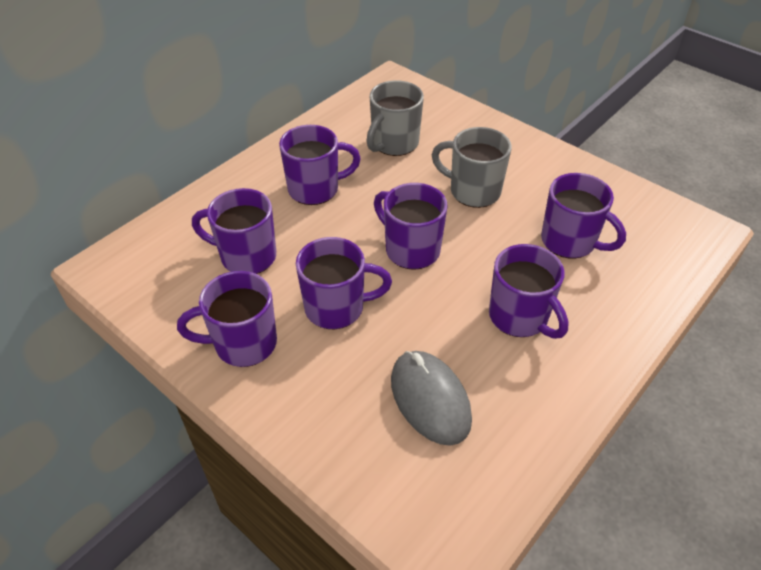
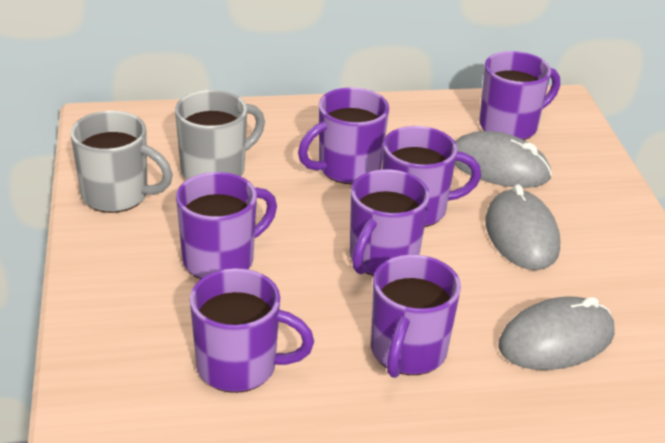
grey mouse: [391,351,472,446] = 1 -> [455,131,552,188] [485,184,560,270] [498,296,614,370] = 3

